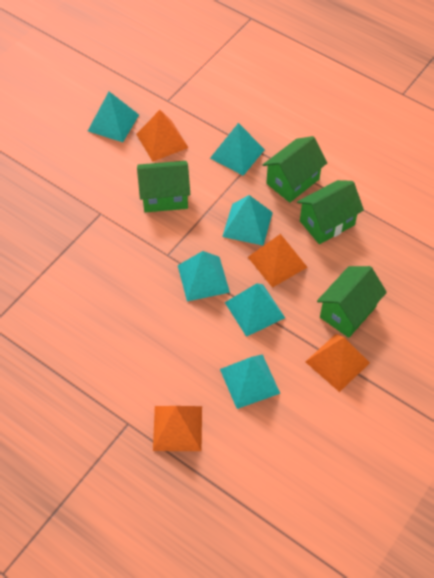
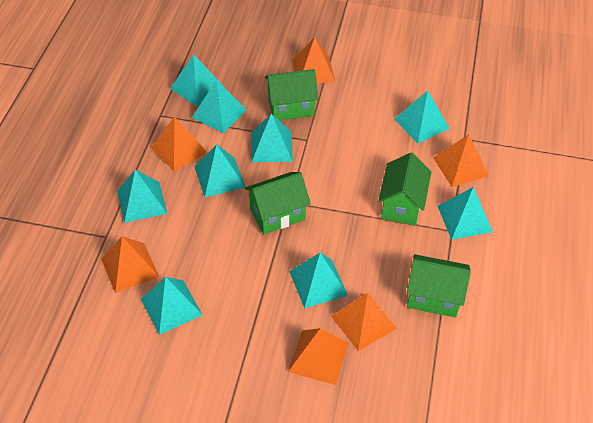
orange pyramid: [136,110,189,162] [153,406,202,451] [248,234,307,288] [305,334,370,392] = 4 -> [101,236,159,293] [151,117,208,171] [288,328,348,385] [292,37,335,83] [331,292,397,351] [433,134,489,187] = 6
turquoise pyramid: [88,92,139,142] [178,251,230,302] [210,123,265,176] [220,354,281,409] [222,195,273,246] [225,283,285,337] = 6 -> [118,170,167,223] [141,277,203,335] [170,54,224,107] [192,80,246,133] [195,144,245,197] [252,114,293,162] [289,253,348,308] [395,90,450,144] [438,187,493,240] = 9

